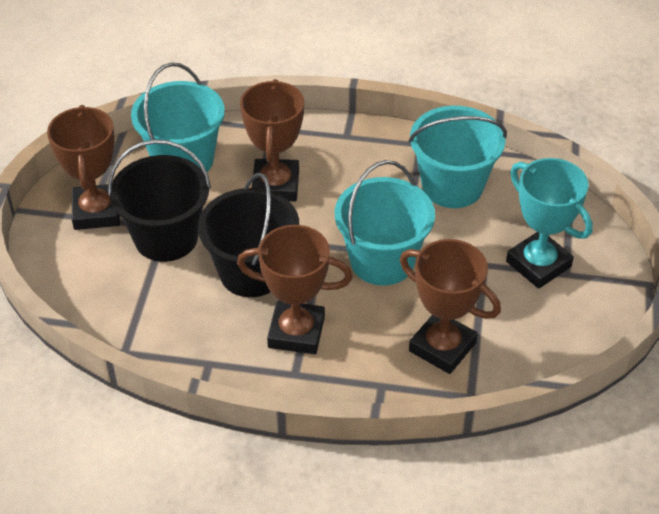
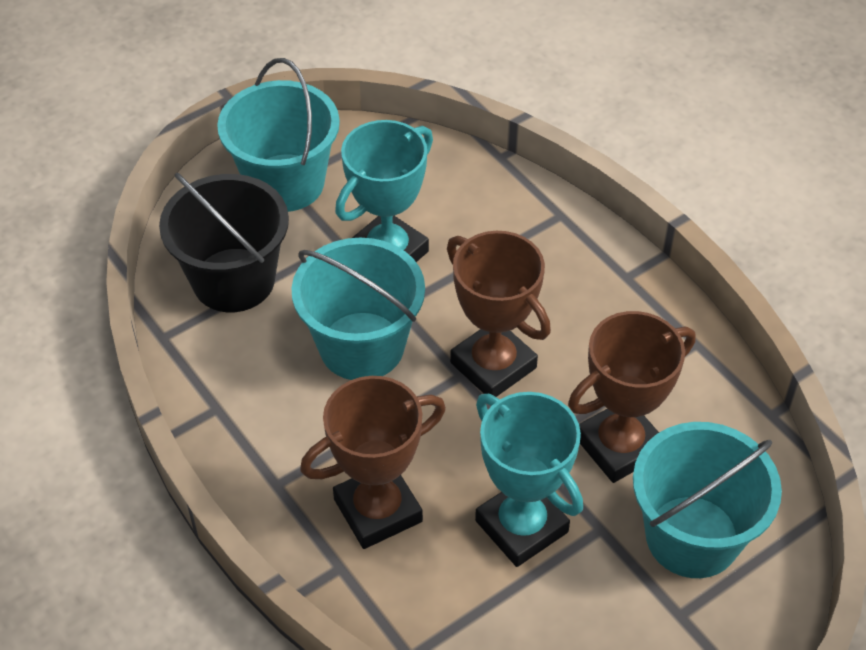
black bucket: [108,139,211,262] [198,173,299,297] = 2 -> [159,173,289,312] = 1
brown trophy: [47,105,120,230] [237,225,353,354] [240,79,304,201] [400,239,501,374] = 4 -> [300,376,446,549] [447,231,551,397] [568,311,695,483] = 3
turquoise trophy: [506,158,593,289] = 1 -> [335,120,433,262] [475,392,583,567] = 2

